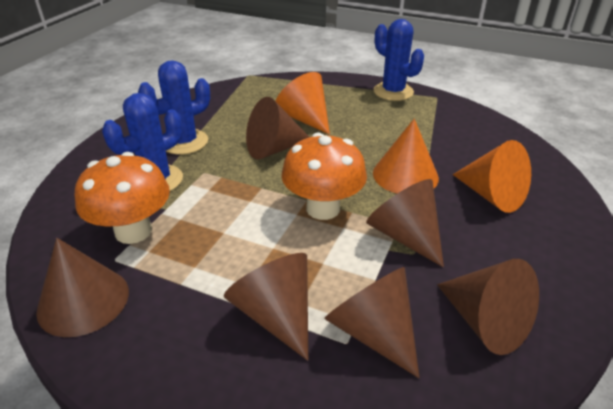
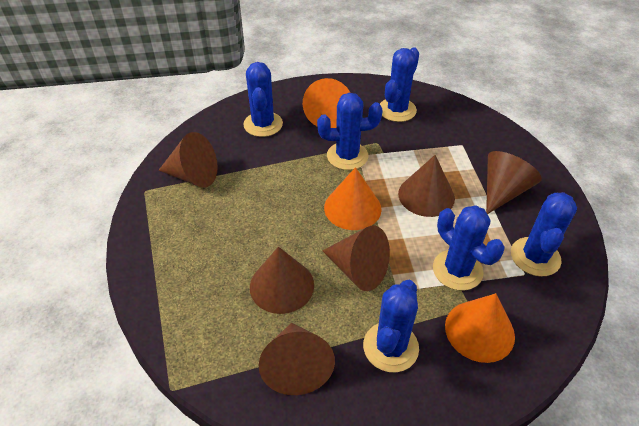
blue cactus: [102,93,183,191] [138,60,210,155] [373,19,424,101] = 3 -> [243,62,283,137] [317,93,383,170] [363,280,419,372] [380,47,419,122] [433,205,505,291] [511,192,577,277] = 6
orange mushroom: [75,152,170,244] [281,133,367,220] = 2 -> none = 0

